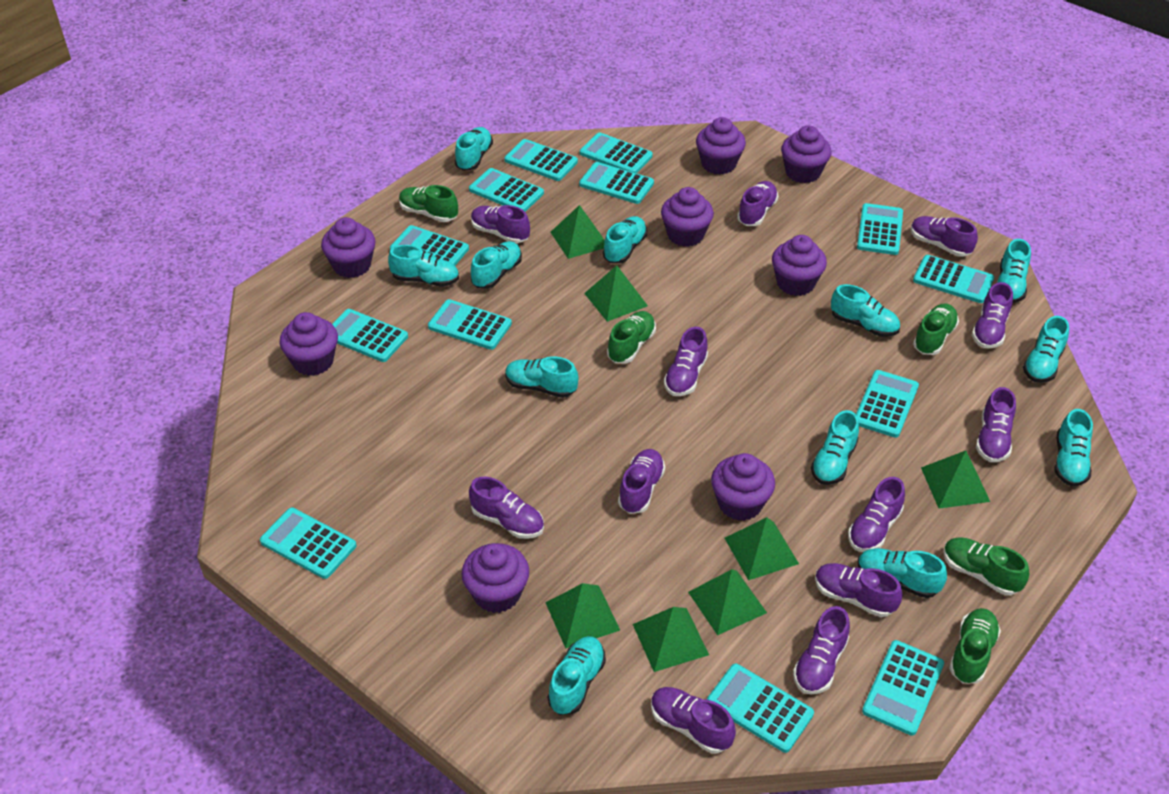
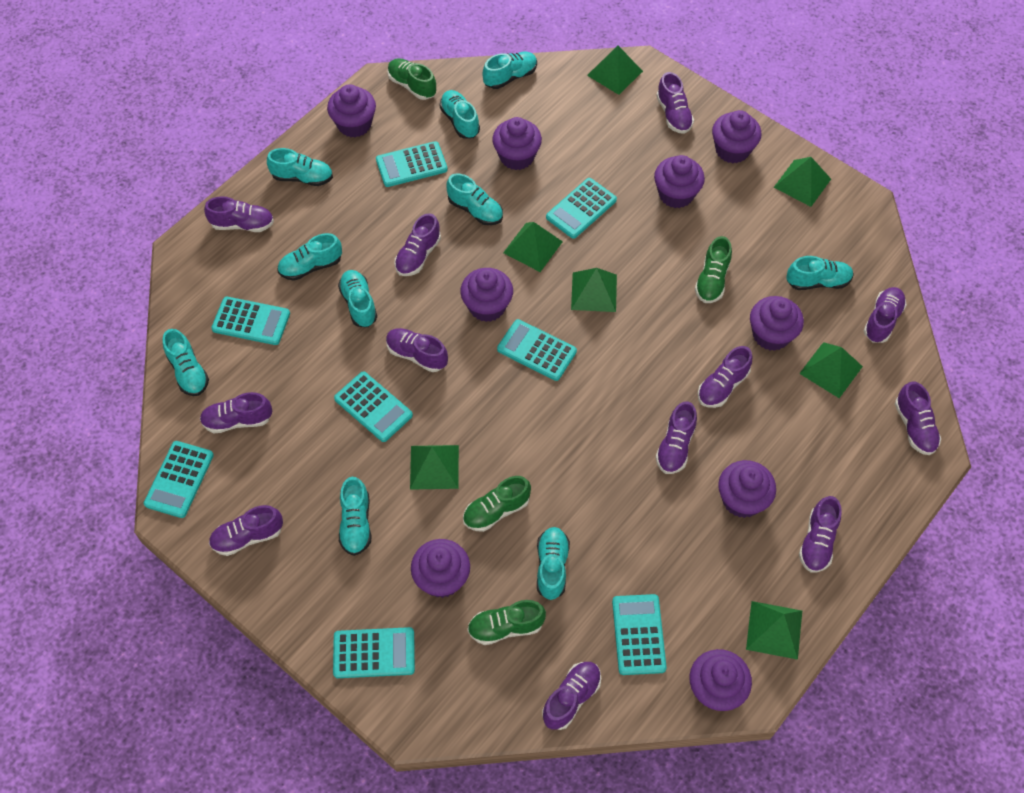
green shoe: [399,185,458,222] [607,311,656,363] [913,303,959,355] [943,537,1029,595] [949,608,1001,684] = 5 -> [387,58,436,100] [463,476,531,532] [467,600,546,645] [695,236,732,303] = 4
purple cupcake: [280,312,338,376] [321,217,376,278] [462,543,529,613] [661,187,714,247] [696,117,746,175] [711,453,775,521] [772,235,827,296] [781,126,832,183] = 8 -> [327,84,376,137] [411,539,470,598] [460,268,513,322] [492,117,542,170] [654,155,705,208] [690,649,752,711] [712,110,761,163] [718,460,776,518] [750,296,804,351] = 9
turquoise calculator: [260,508,356,579] [332,309,408,362] [390,225,469,265] [428,299,512,350] [469,168,544,212] [504,139,578,181] [579,162,654,204] [580,132,653,174] [707,664,814,753] [856,370,919,438] [857,203,903,255] [862,640,944,736] [913,255,994,303] = 13 -> [144,441,214,518] [211,297,290,345] [333,627,415,678] [334,372,413,442] [376,141,448,187] [497,319,577,381] [546,178,617,239] [612,594,667,675] = 8
turquoise shoe: [388,245,459,287] [455,127,493,171] [471,241,522,289] [505,357,578,398] [548,636,606,715] [603,216,647,263] [811,410,859,485] [831,284,900,337] [858,548,947,598] [997,239,1031,303] [1023,316,1069,383] [1054,409,1093,486] = 12 -> [163,329,209,396] [267,148,333,186] [277,233,342,281] [338,270,377,327] [339,477,371,556] [440,90,480,139] [447,174,503,225] [483,52,537,89] [537,527,570,600] [786,256,854,290] = 10

